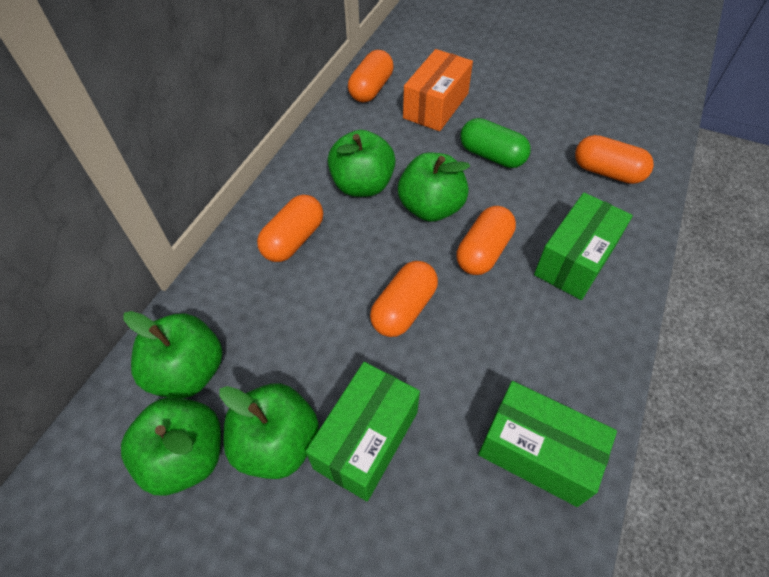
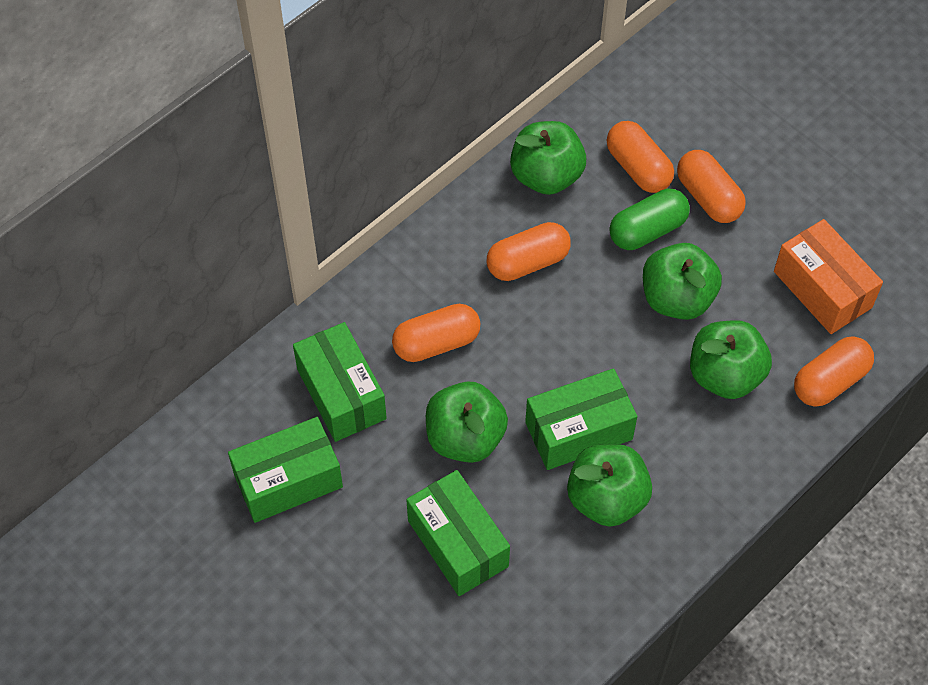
green box: [306,362,420,501] [478,381,617,507] [534,193,633,300] = 3 -> [228,417,343,523] [293,322,387,442] [406,470,510,596] [525,368,638,470] = 4

